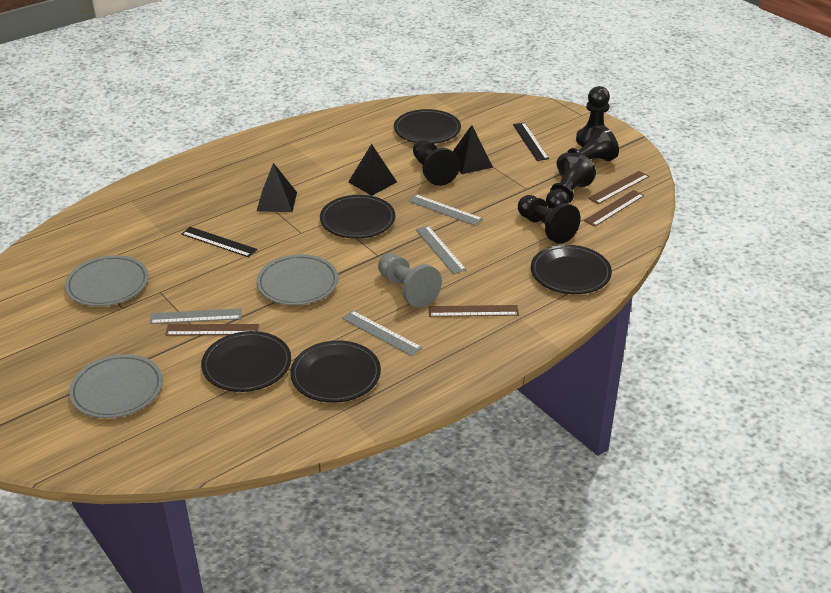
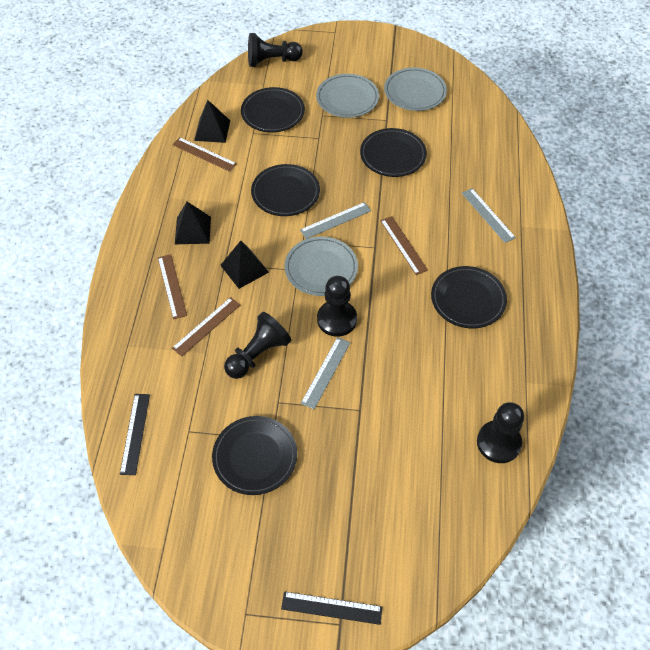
black pawn: [413,139,460,186] [518,195,580,244] [546,153,596,209] [556,125,619,168] [576,86,610,147] = 5 -> [224,312,291,379] [248,33,303,67] [317,276,357,337] [477,402,524,463] = 4
grey pawn: [378,253,442,308] = 1 -> none = 0
grey ruler: [150,308,242,324] [342,310,422,356] [408,194,483,226] [416,226,466,274] = 4 -> [300,202,371,239] [301,337,350,409] [462,188,516,243] = 3

